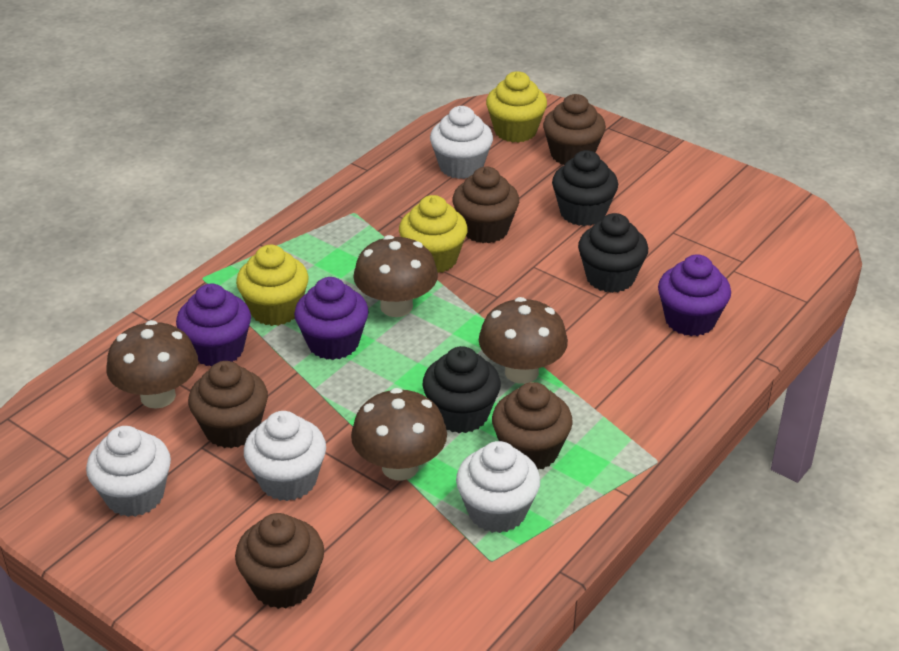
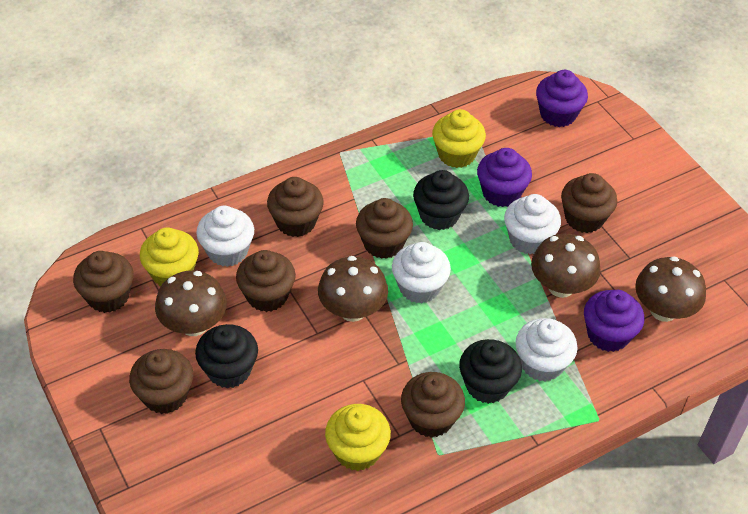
brown cupcake: [188,361,268,448] [235,513,324,609] [452,167,519,243] [492,382,573,470] [543,94,606,165] = 5 -> [73,251,134,313] [129,349,193,414] [236,250,296,312] [267,177,324,237] [356,198,413,259] [401,372,465,438] [561,173,617,233] = 7

